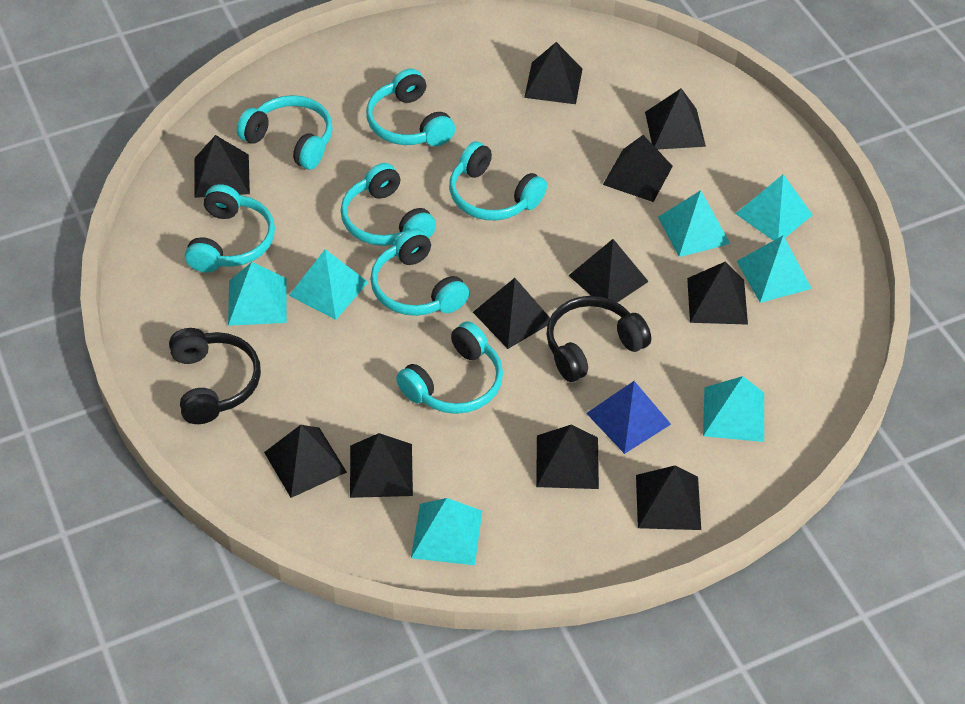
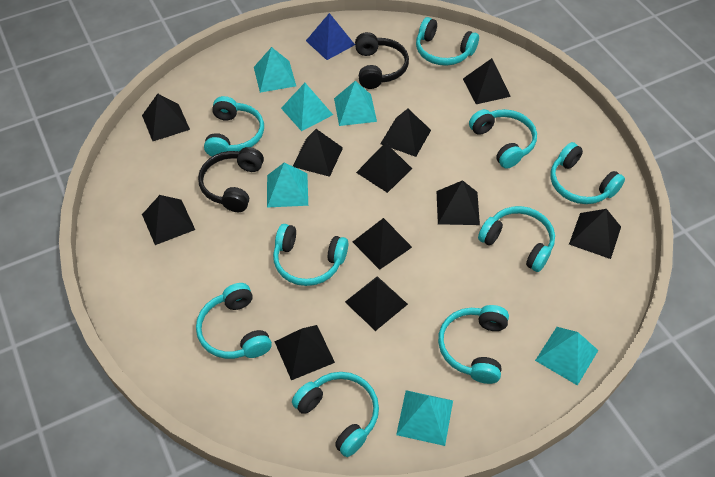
turquoise headphones: [185,184,275,273] [237,95,333,170] [340,163,436,246] [366,69,455,146] [370,229,470,316] [396,321,503,414] [449,141,547,220] = 7 -> [196,283,272,359] [204,96,264,156] [273,224,348,286] [292,372,379,457] [416,17,479,66] [438,305,509,384] [469,109,537,169] [478,206,555,272] [550,142,625,204] = 9
turquoise pyramid: [228,262,287,326] [289,249,368,320] [411,498,482,565] [658,190,730,257] [703,376,764,442] [735,174,813,241] [736,235,812,303] = 7 -> [254,47,296,93] [267,162,308,208] [281,83,333,131] [334,81,377,126] [396,390,453,446] [535,327,598,386] = 6

